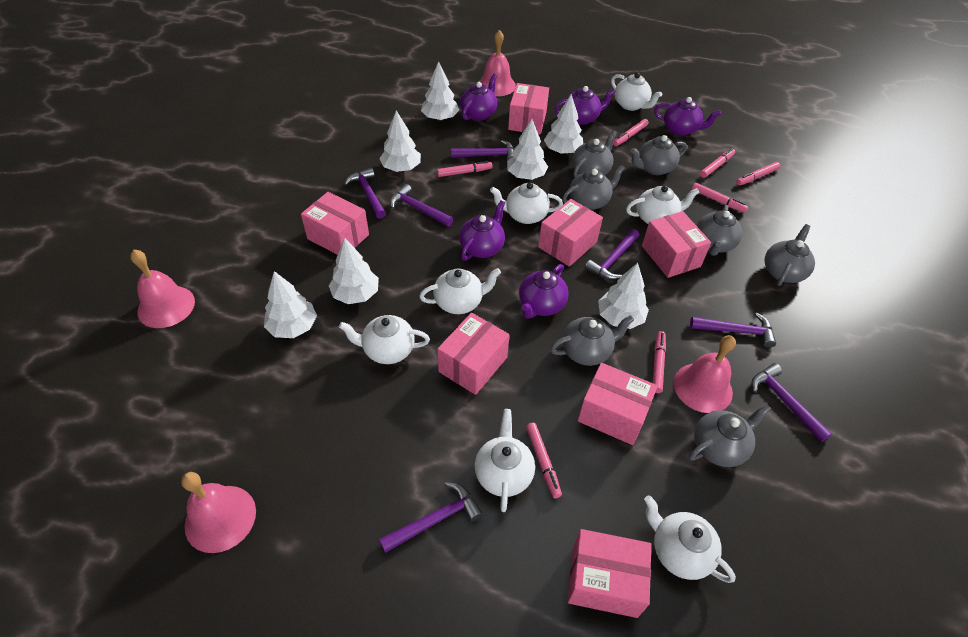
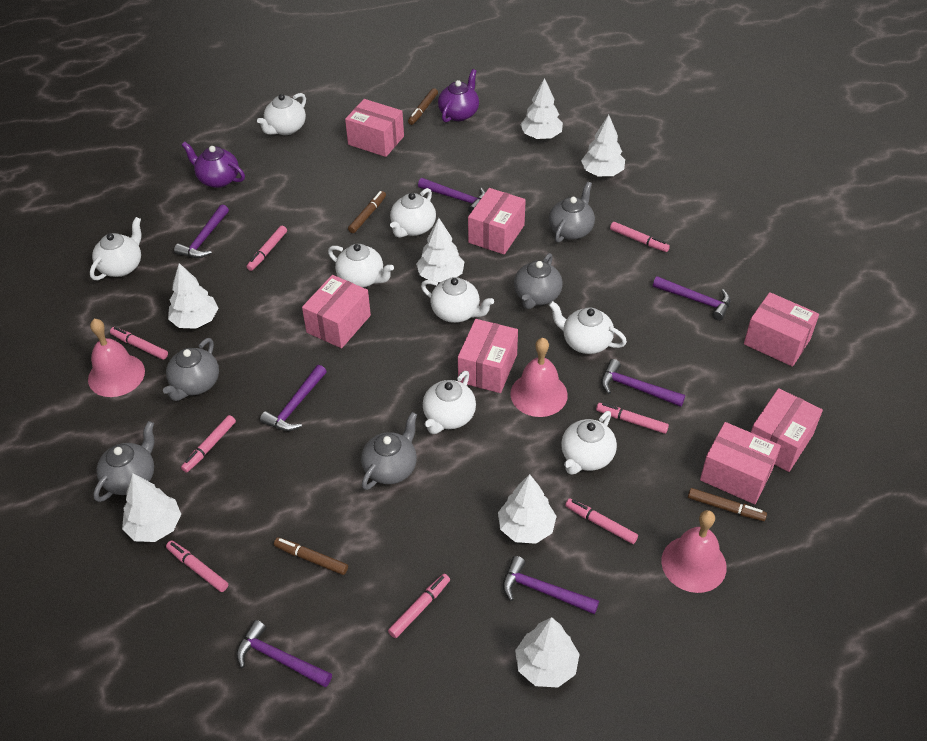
brown marker: none = 0 -> [274,537,348,575] [348,191,386,233] [408,88,438,125] [688,488,767,521] = 4
grey teapot: [550,315,634,366] [562,165,625,210] [572,130,617,177] [630,135,687,175] [689,404,771,467] [696,205,742,256] [764,224,815,286] = 7 -> [93,421,155,502] [163,338,219,401] [361,412,417,490] [514,253,562,309] [549,181,595,243] = 5
pink bell: [130,250,195,328] [181,472,256,553] [479,30,516,96] [674,335,736,413] = 4 -> [88,319,145,397] [510,338,568,417] [661,510,727,593] = 3
pink marker: [437,161,493,177] [526,423,562,498] [613,119,649,146] [653,331,666,393] [692,183,748,213] [700,148,735,178] [736,162,780,185] = 7 -> [110,327,168,360] [166,541,228,592] [181,415,236,473] [247,226,287,271] [388,574,450,638] [565,498,638,544] [596,403,669,434] [610,222,670,252] = 8
purple teapot: [459,200,505,261] [460,74,497,121] [519,264,569,319] [555,86,616,125] [654,97,721,136] = 5 -> [182,142,245,188] [438,69,479,122] = 2
white teapot: [339,315,430,364] [419,268,501,314] [475,409,535,512] [490,182,563,224] [611,72,662,111] [626,185,700,224] [644,495,736,583] = 7 -> [90,217,142,280] [257,93,306,135] [328,244,394,288] [390,188,436,238] [421,277,494,323] [423,371,476,434] [549,301,627,354] [561,411,617,475] = 8

